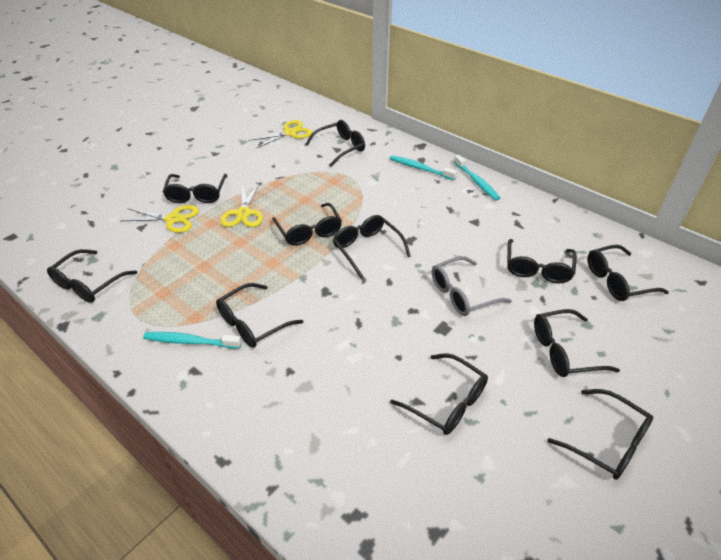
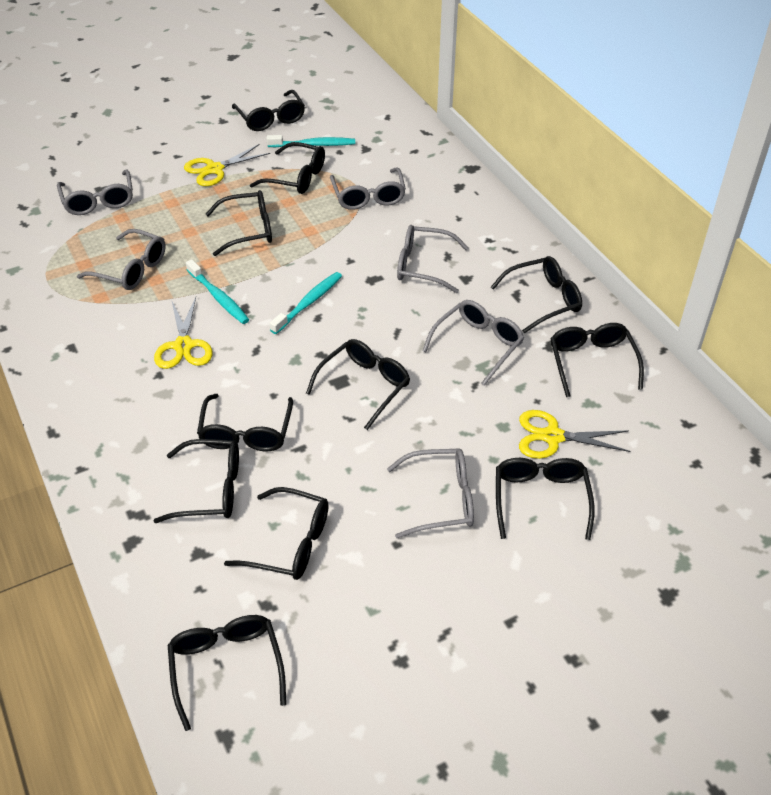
grey glasses: [432,256,512,316] = 1 -> [57,169,133,215] [77,229,166,290] [330,167,406,210] [387,449,474,538] [397,225,469,293] [422,300,524,386] = 6

